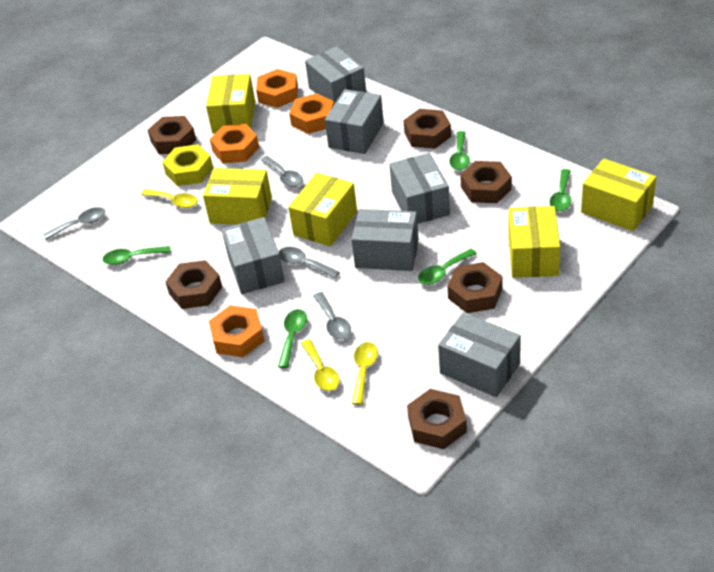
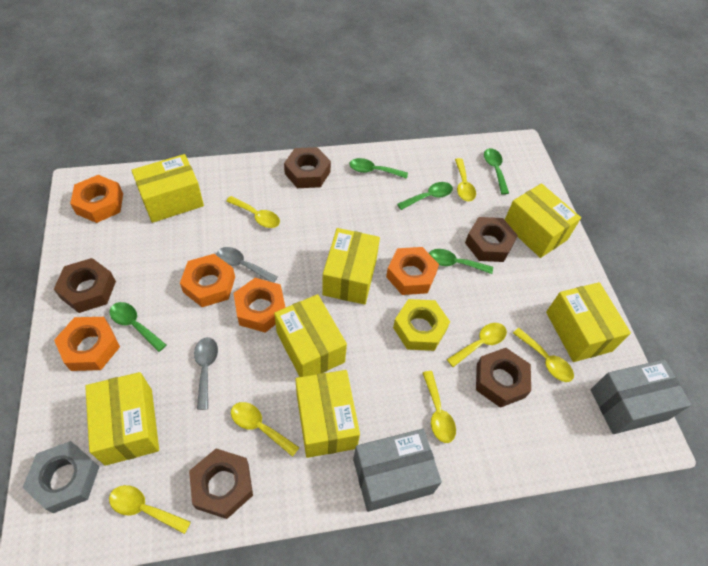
brown nut: [148,116,196,154] [166,260,222,309] [403,109,451,149] [407,389,467,449] [448,262,503,313] [460,161,512,203] = 6 -> [54,258,116,313] [189,449,253,519] [284,147,331,188] [465,217,518,262] [476,348,531,408] = 5
grey box: [222,217,285,294] [305,46,366,104] [325,89,384,154] [351,209,419,271] [389,153,450,224] [438,312,521,397] = 6 -> [353,429,442,512] [591,359,691,434] = 2
grey nut: none = 0 -> [23,441,99,513] = 1
grey spoon: [43,207,105,240] [261,156,303,187] [279,247,340,278] [314,292,351,339] = 4 -> [194,337,218,410] [217,247,278,283] = 2
orange nut: [209,305,264,357] [210,124,259,163] [256,69,298,108] [289,93,334,134] = 4 -> [54,317,120,371] [70,175,123,223] [180,254,235,307] [233,278,286,333] [386,247,439,295] = 5
yellow box: [203,168,272,225] [206,74,255,134] [288,173,357,246] [508,206,560,278] [581,158,656,231] = 5 -> [85,372,159,466] [131,154,204,223] [274,294,347,377] [295,370,360,458] [322,228,380,305] [505,183,581,258] [546,282,631,362] = 7
yellow spoon: [141,189,198,208] [301,339,340,391] [352,342,378,405] = 3 -> [109,485,191,534] [226,196,280,228] [231,402,300,457] [423,371,456,443] [447,323,507,367] [455,158,476,202] [513,328,574,382] = 7

